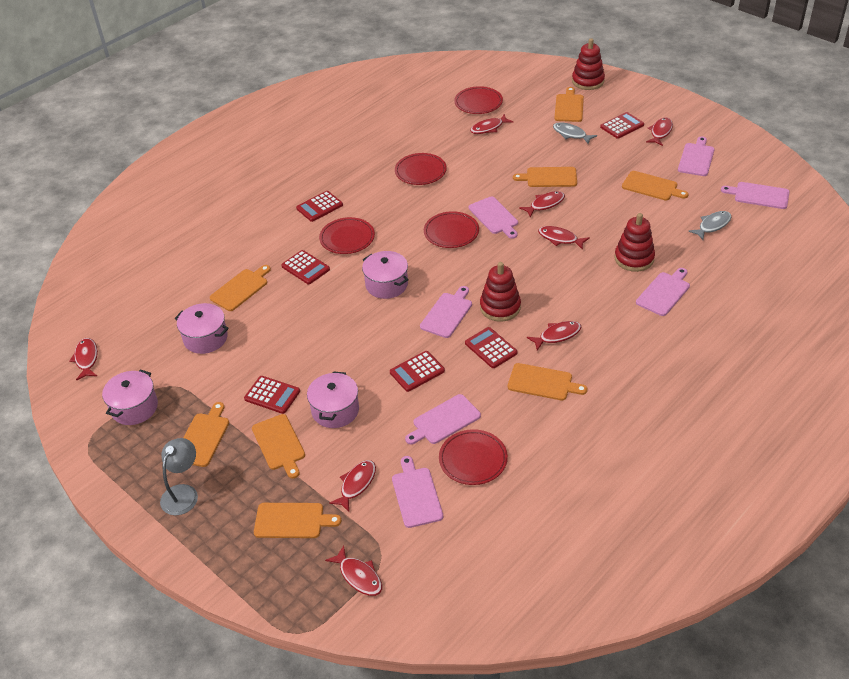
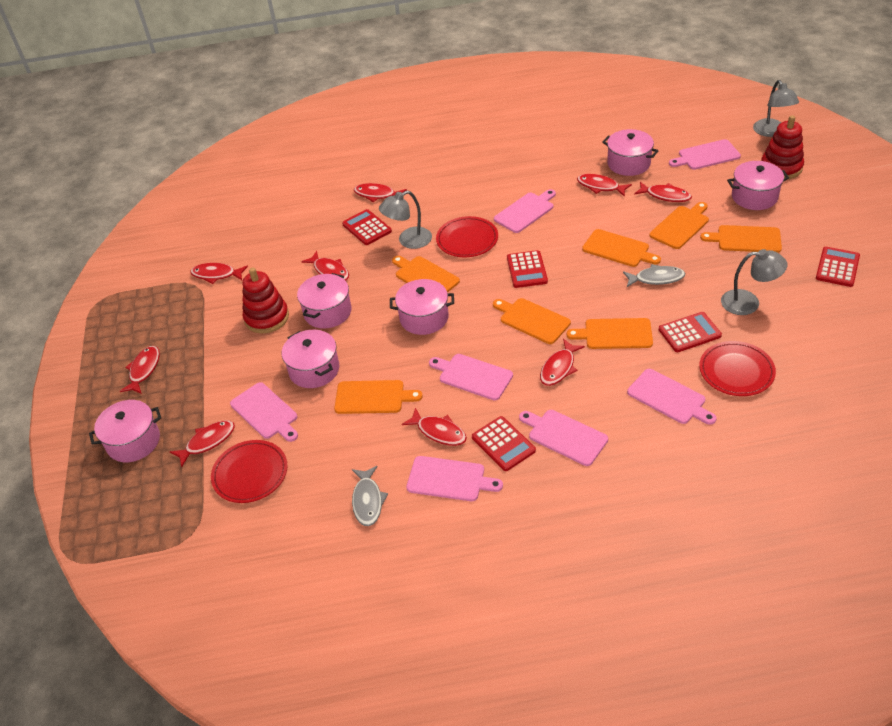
grey lamp: [160,438,198,515] = 1 -> [379,191,432,249] [721,249,787,315] [753,80,799,137] = 3
orange cutting board: [183,402,229,467] [210,265,271,311] [252,414,305,479] [254,503,341,538] [508,363,587,401] [513,167,577,187] [554,87,584,122] [622,171,689,200] = 8 -> [334,380,423,414] [392,256,460,293] [493,298,571,344] [567,318,653,349] [582,229,661,267] [650,202,709,249] [700,225,782,253] = 7
pink pot: [102,370,158,425] [175,303,229,354] [307,371,359,428] [362,251,409,299] = 4 -> [89,400,161,462] [282,330,339,388] [297,273,351,329] [390,279,454,335] [602,129,659,176] [727,161,789,210] = 6
red calculator: [244,376,300,414] [281,250,330,284] [296,191,343,222] [390,351,445,392] [465,327,517,368] [600,112,644,139] = 6 -> [342,209,392,245] [472,416,536,471] [507,250,548,288] [659,312,722,352] [816,247,860,287] = 5
red fish: [69,338,98,381] [325,545,382,596] [329,460,376,512] [470,114,513,134] [519,191,565,217] [527,321,581,350] [538,226,590,250] [646,118,673,146] = 8 -> [120,346,160,394] [170,420,235,467] [190,263,248,284] [301,251,349,281] [354,183,407,202] [402,408,467,446] [540,339,585,386] [577,174,632,197] [634,182,692,202] = 9
red plate: [319,217,375,254] [395,153,447,185] [424,211,479,248] [439,429,508,485] [454,86,503,114] = 5 -> [211,440,287,503] [436,216,498,257] [699,341,776,396] = 3
red stacking toy: [480,262,521,322] [572,38,605,90] [615,213,655,272] = 3 -> [243,268,289,333] [762,115,804,179] = 2

